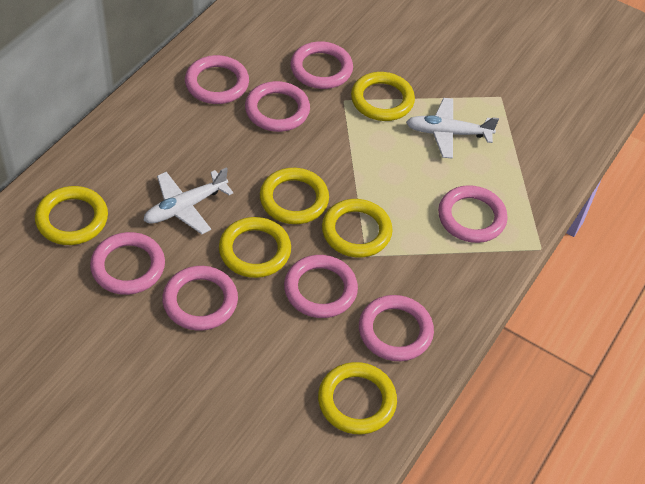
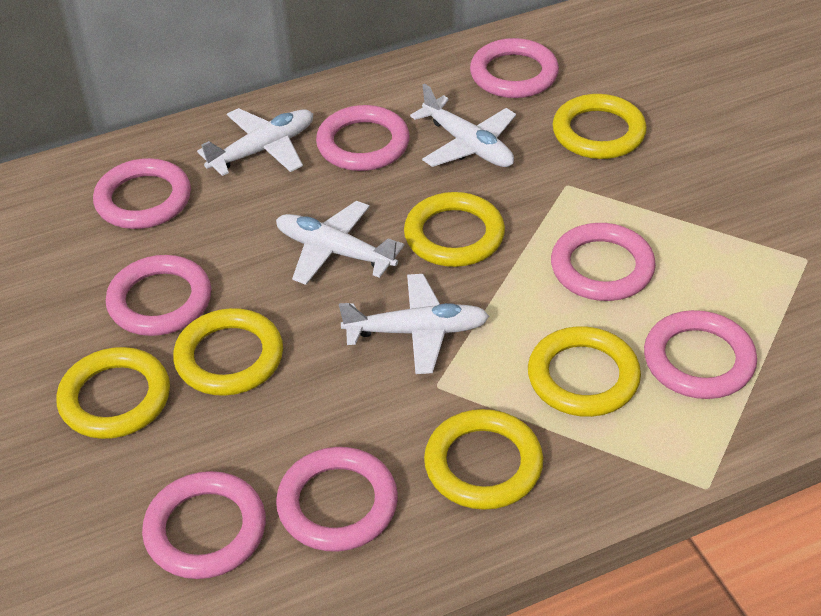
white plane: [143,167,234,234] [406,98,499,159] = 2 -> [197,108,313,176] [276,201,404,285] [339,274,489,374] [410,83,516,167] = 4

